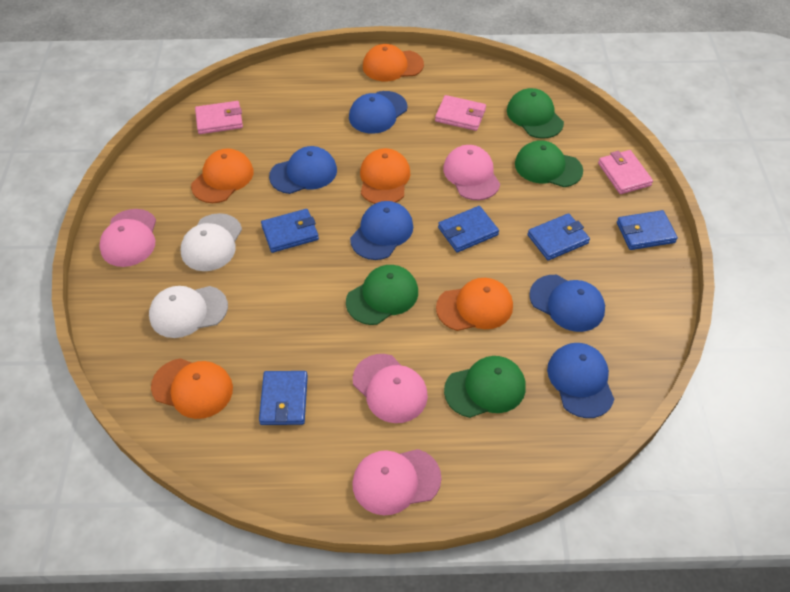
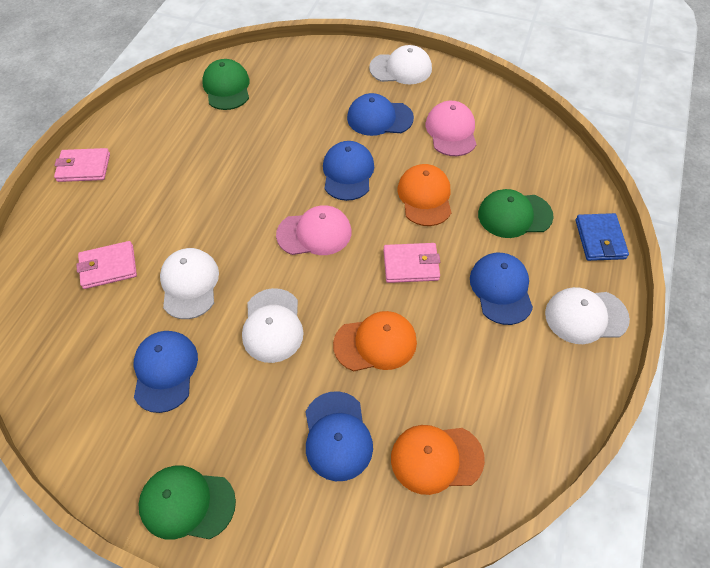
blue wallet: [259,371,308,425] [261,209,319,253] [438,206,499,253] [527,213,590,260] [617,210,678,250] = 5 -> [575,213,629,261] = 1
green cap: [346,265,418,325] [444,356,526,418] [507,88,564,139] [515,140,583,187] = 4 -> [138,466,236,539] [202,59,249,110] [478,189,554,238] = 3
orange cap: [151,358,233,419] [191,148,253,203] [360,148,410,204] [363,44,424,81] [436,278,513,331] = 5 -> [333,311,417,371] [391,425,485,495] [398,164,452,226] = 3
pink cap: [99,209,156,267] [352,449,441,515] [353,354,428,423] [443,145,500,200] = 4 -> [276,205,351,255] [426,101,477,156] = 2
white cap: [149,286,228,338] [181,213,242,271] = 2 -> [160,248,219,319] [242,288,303,363] [369,45,432,84] [545,287,630,344] = 4

